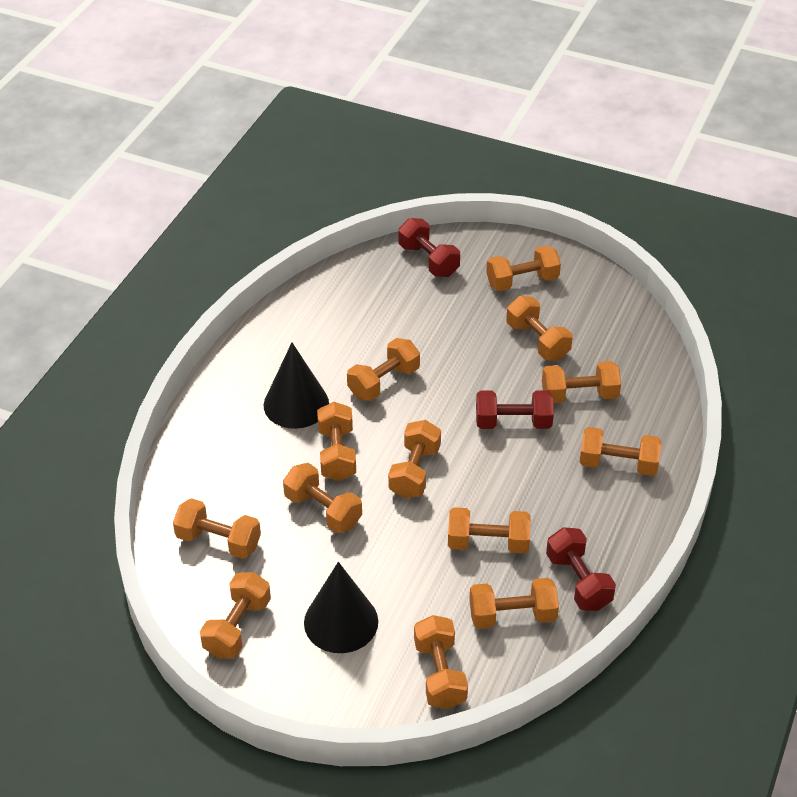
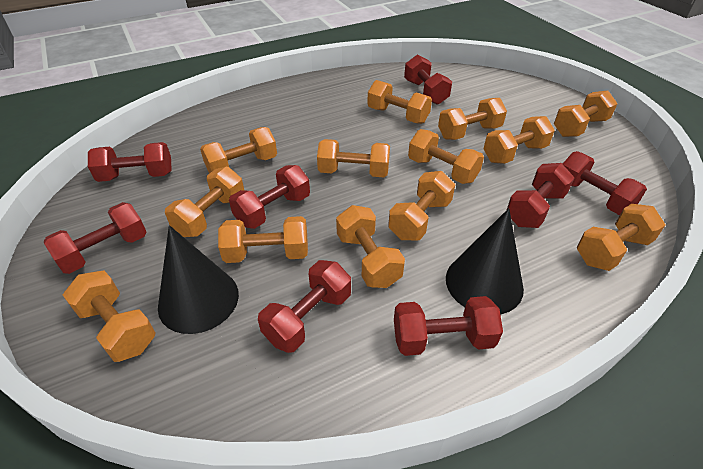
red dumbbell: [398,218,460,277] [476,390,554,429] [546,527,616,611] = 3 -> [44,202,147,274] [88,142,172,182] [229,165,310,229] [258,260,351,353] [394,296,503,356] [404,55,452,105] [507,163,574,228] [563,151,647,215] = 8

